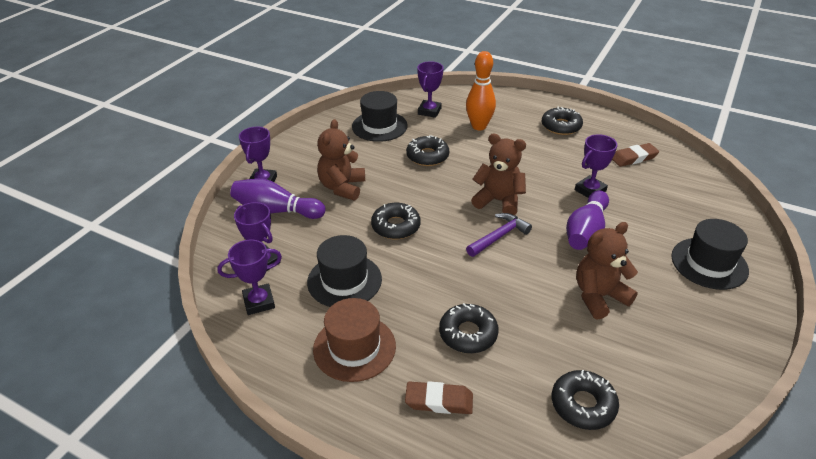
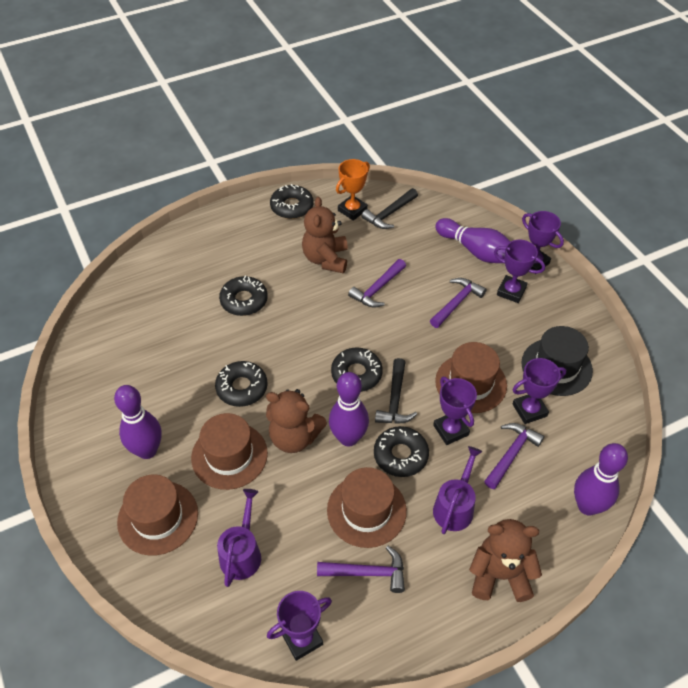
black hammer: none = 0 -> [362,188,418,229] [375,358,417,424] = 2
black hat: [307,235,382,307] [352,91,408,142] [671,219,749,290] = 3 -> [521,326,593,396] = 1
brown eraser: [405,381,473,414] [612,143,659,167] = 2 -> none = 0
brown hat: [313,298,396,382] = 1 -> [117,475,198,555] [191,413,268,490] [327,467,407,548] [435,342,507,413] = 4
orange bowling pin: [466,51,496,130] = 1 -> none = 0
orange trophy: none = 0 -> [336,159,370,221] = 1
purple bowling pin: [230,178,325,219] [566,190,609,250] = 2 -> [114,385,162,459] [329,372,369,446] [435,218,511,263] [574,443,628,516] = 4
purple hammer: [466,213,532,257] = 1 -> [317,546,405,593] [348,259,406,308] [430,278,487,328] [484,423,544,489] = 4
purple watering can: none = 0 -> [217,489,261,587] [433,446,483,534] = 2

